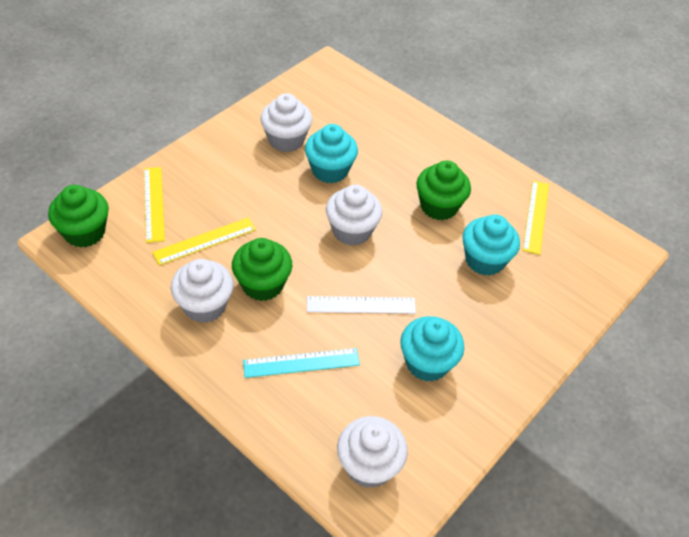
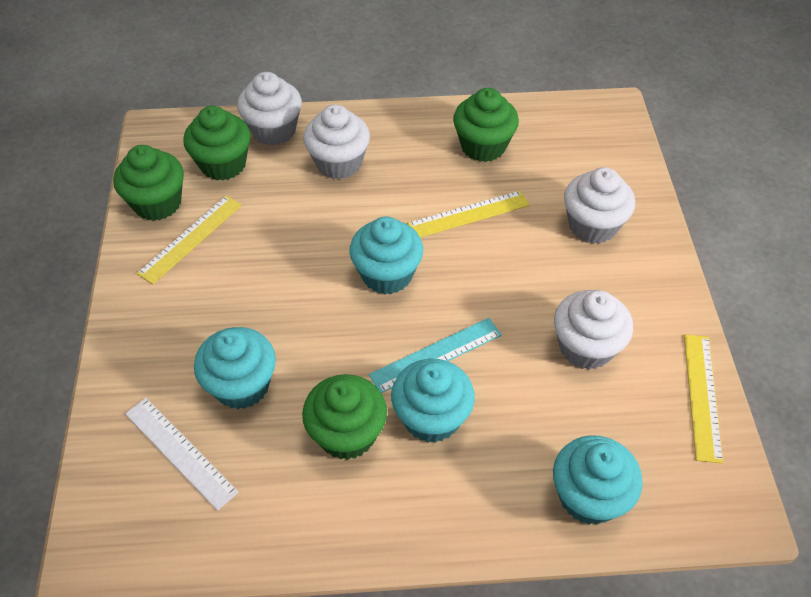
green cupcake: [48,185,109,248] [232,238,292,301] [416,160,471,220] = 3 -> [113,145,184,221] [183,106,251,180] [302,374,387,460] [453,88,519,162] = 4
turquoise cupcake: [305,124,358,184] [400,316,464,382] [462,214,520,276] = 3 -> [194,327,276,409] [350,216,423,294] [391,359,475,443] [553,435,643,525] = 4

